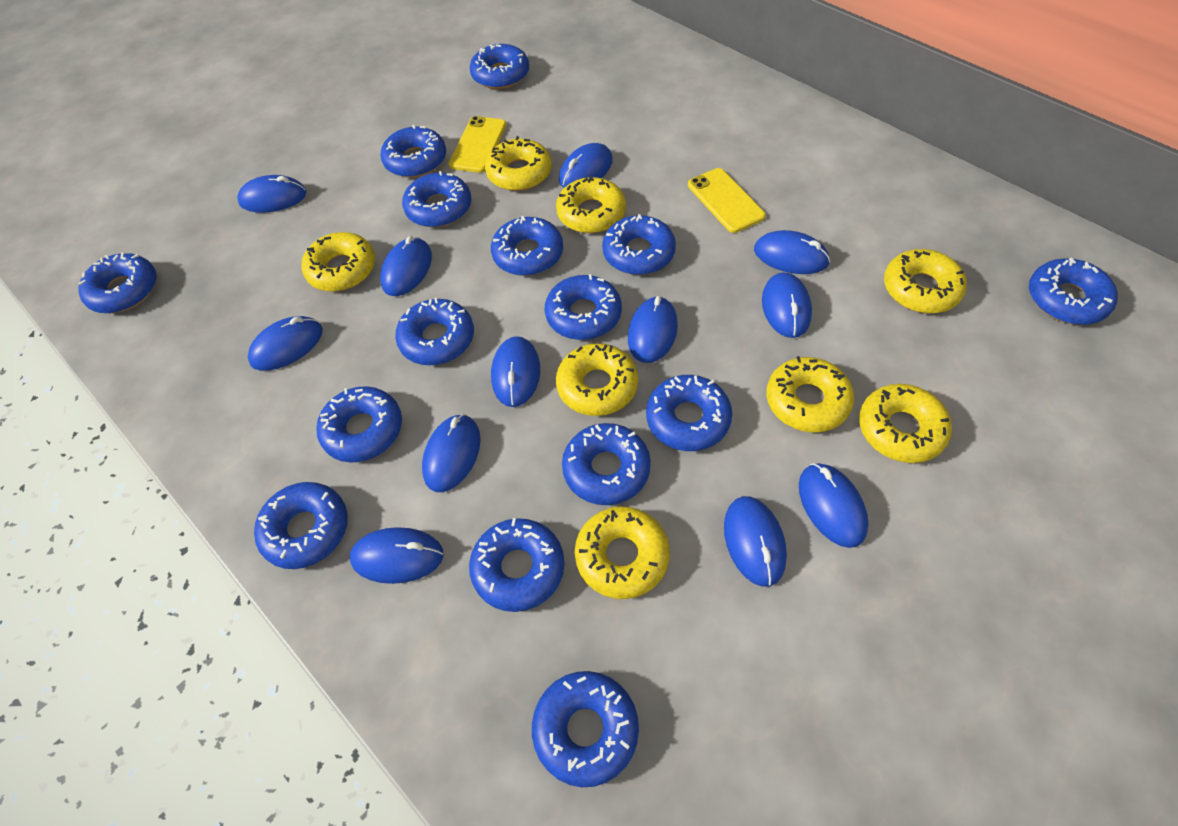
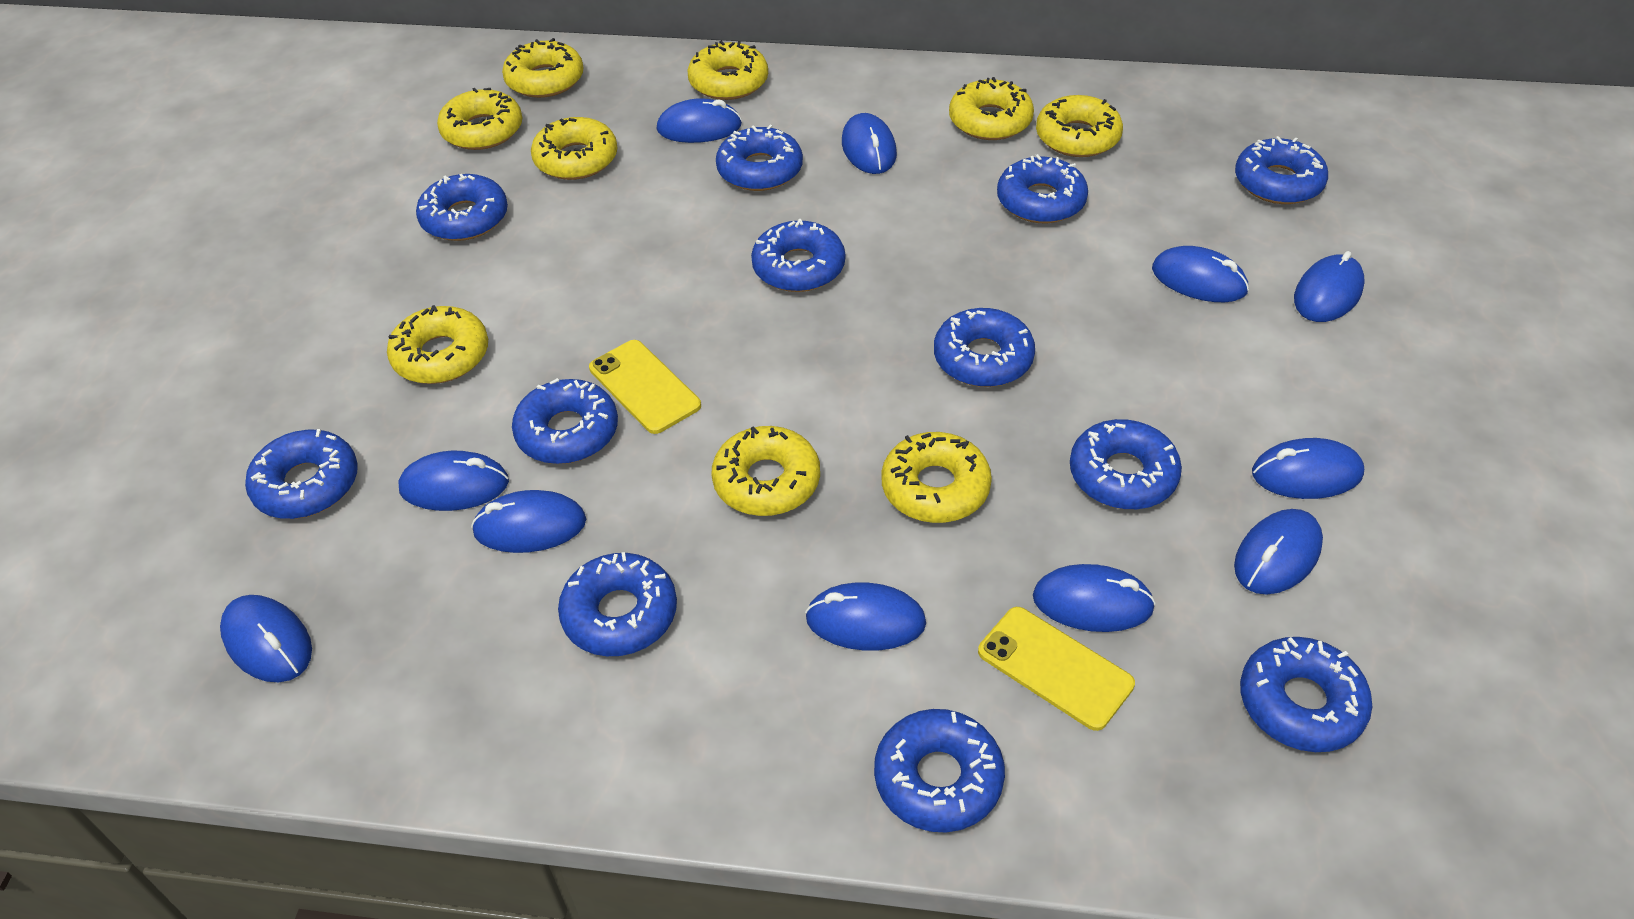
blue donut: [78,252,157,313] [254,482,348,569] [316,386,402,463] [380,125,446,178] [395,298,474,365] [402,171,471,227] [469,518,564,612] [470,44,529,89] [491,216,563,276] [532,671,639,787] [545,274,622,340] [562,423,651,505] [602,214,676,275] [646,375,732,451] [1029,258,1118,325] = 15 -> [245,429,358,519] [416,174,508,241] [512,378,618,464] [558,552,677,656] [716,125,803,191] [751,219,845,292] [874,709,1005,832] [934,308,1035,387] [997,154,1088,223] [1070,419,1182,510] [1235,136,1328,204] [1240,637,1372,752] = 12
blue mouse: [237,175,306,213] [248,316,323,371] [350,527,444,584] [380,236,432,296] [422,414,481,492] [491,336,540,407] [559,143,613,188] [628,296,678,363] [724,496,787,587] [754,230,830,274] [762,272,812,338] [799,463,869,548] = 12 -> [220,595,312,682] [398,451,509,511] [471,490,586,553] [656,98,742,143] [805,583,926,651] [842,113,897,174] [1033,564,1156,632] [1152,246,1249,302] [1234,509,1323,595] [1252,438,1364,499] [1294,251,1365,322] = 11
yellow donut: [302,232,375,292] [485,136,552,191] [556,176,626,233] [556,343,638,416] [575,506,670,599] [766,356,854,433] [859,384,952,463] [884,249,967,313] = 8 -> [387,305,488,384] [437,88,523,150] [502,38,584,98] [531,117,618,180] [687,40,768,100] [711,426,820,516] [881,432,992,523] [949,77,1034,140] [1036,95,1123,157] = 9

